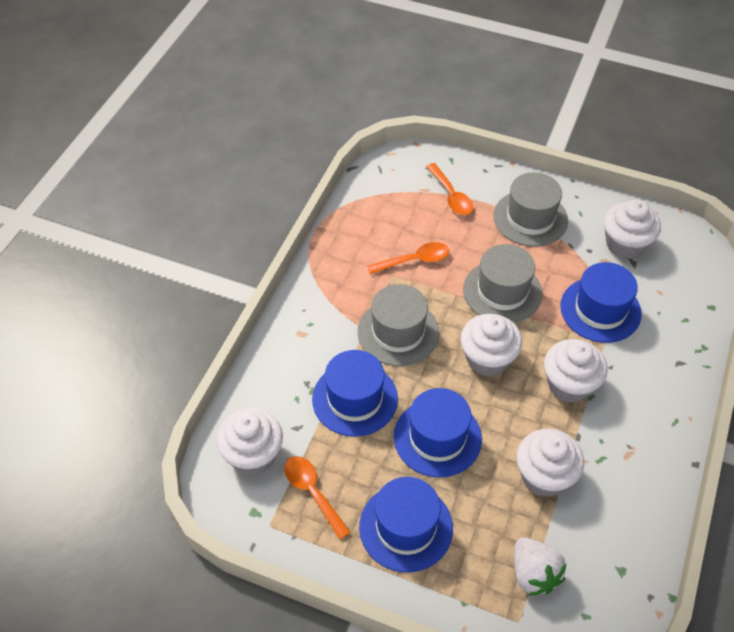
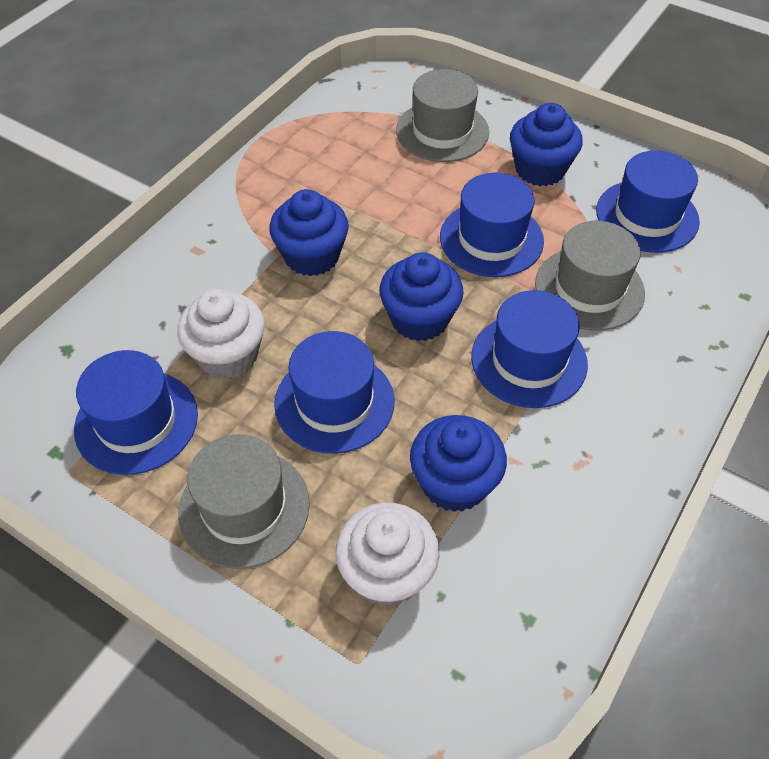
blue cupcake: none = 0 -> [269,189,349,276] [379,252,464,341] [410,415,507,512] [510,103,583,186] = 4
blue hat: [312,350,398,437] [359,477,453,573] [394,388,482,478] [560,262,642,343] = 4 -> [74,350,198,475] [274,331,395,454] [440,173,544,277] [471,290,588,408] [596,151,700,253] = 5
orange spoon: [284,456,351,539] [367,242,449,274] [426,163,473,215] = 3 -> none = 0
white cupcake: [216,408,283,475] [460,314,522,376] [517,429,584,497] [544,339,608,403] [604,199,661,259] = 5 -> [177,289,265,379] [335,503,439,606] = 2
white strawberry: [514,537,566,596] = 1 -> none = 0

